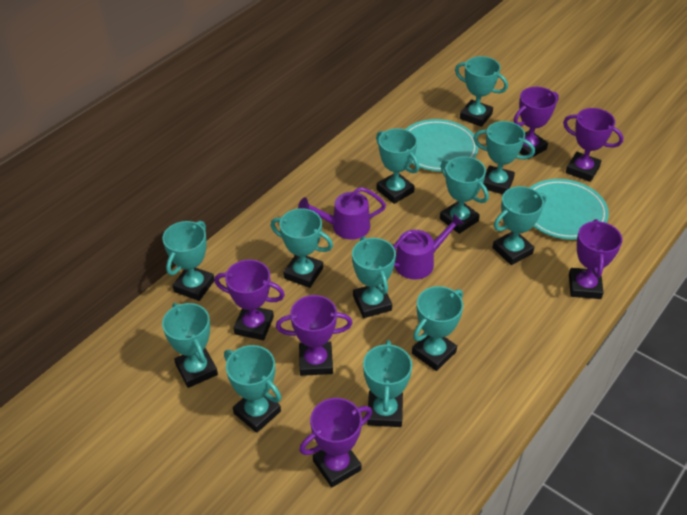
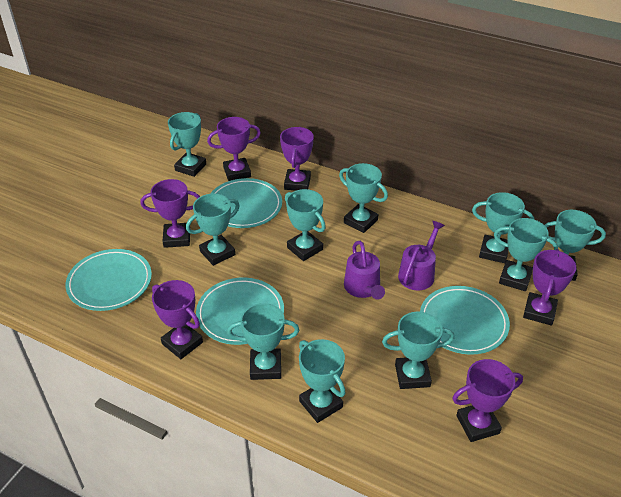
turquoise plate: [406,119,479,172] [530,179,609,240] = 2 -> [66,249,152,311] [196,278,284,345] [210,178,282,228] [420,286,510,355] = 4
turquoise trophy: [162,303,218,388] [163,221,215,301] [224,345,281,433] [271,208,333,288] [352,237,396,318] [363,340,412,427] [376,128,419,204] [412,286,463,371] [440,156,489,234] [455,56,508,127] [473,121,535,194] [492,186,547,265] = 12 -> [168,112,206,177] [186,193,240,266] [227,303,299,380] [285,189,326,261] [299,339,346,423] [339,163,388,233] [382,312,454,389] [472,192,534,263] [494,218,558,291] [545,210,606,281] = 10

